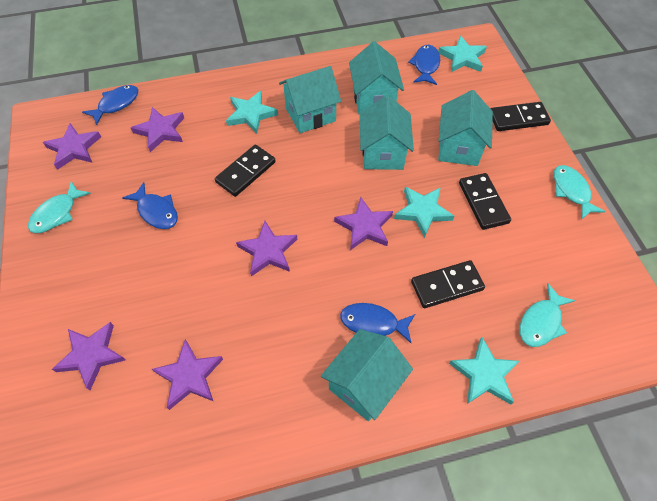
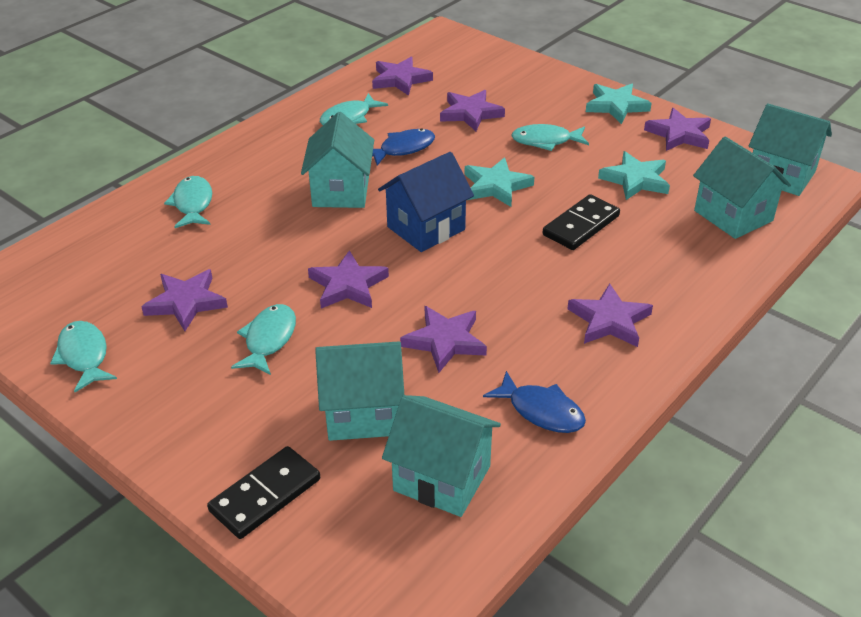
black domino: [215,145,276,197] [411,260,485,308] [459,173,511,230] [490,102,551,131] = 4 -> [207,446,320,539] [543,194,620,250] = 2
blue fish: [82,85,138,125] [122,182,178,229] [340,303,415,343] [408,45,440,85] = 4 -> [372,128,435,166] [483,371,586,433] = 2
blue house: none = 0 -> [378,152,474,252] = 1
purple star: [43,123,101,170] [52,322,126,390] [131,107,184,152] [152,339,223,410] [236,221,297,277] [334,197,393,250] = 6 -> [141,269,228,331] [308,250,389,309] [372,57,433,96] [400,306,487,373] [440,90,505,131] [568,283,653,347] [644,108,711,151] = 7
turquoise fish: [28,181,91,233] [519,284,575,347] [554,165,606,220] = 3 -> [50,321,117,392] [164,176,212,228] [231,304,296,375] [320,93,388,125] [511,124,589,151] = 5
turquoise star: [226,91,278,134] [394,186,454,238] [438,35,487,72] [449,337,520,404] = 4 -> [465,157,534,207] [586,84,652,124] [598,151,670,200] = 3

